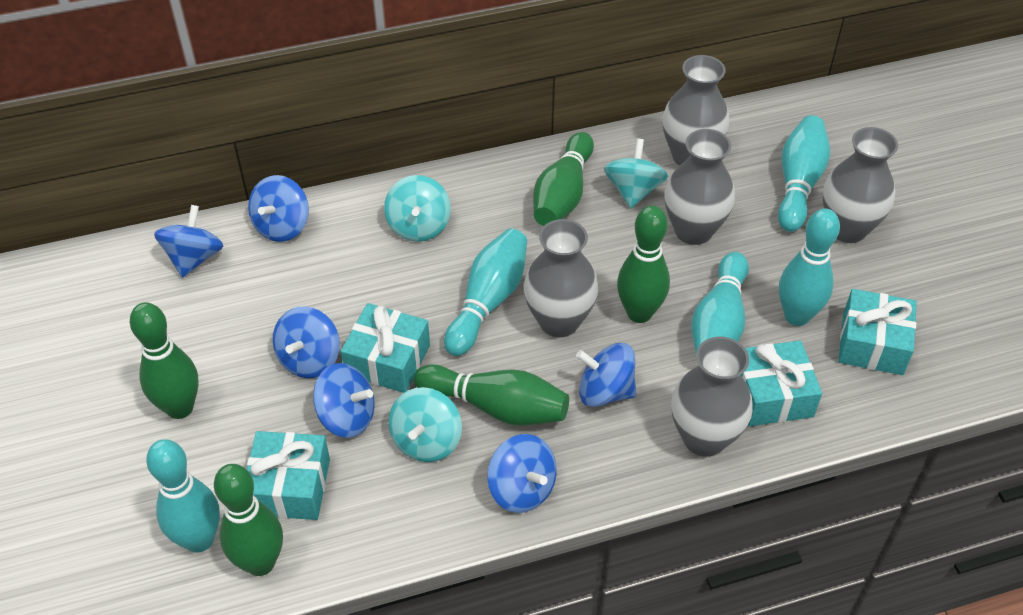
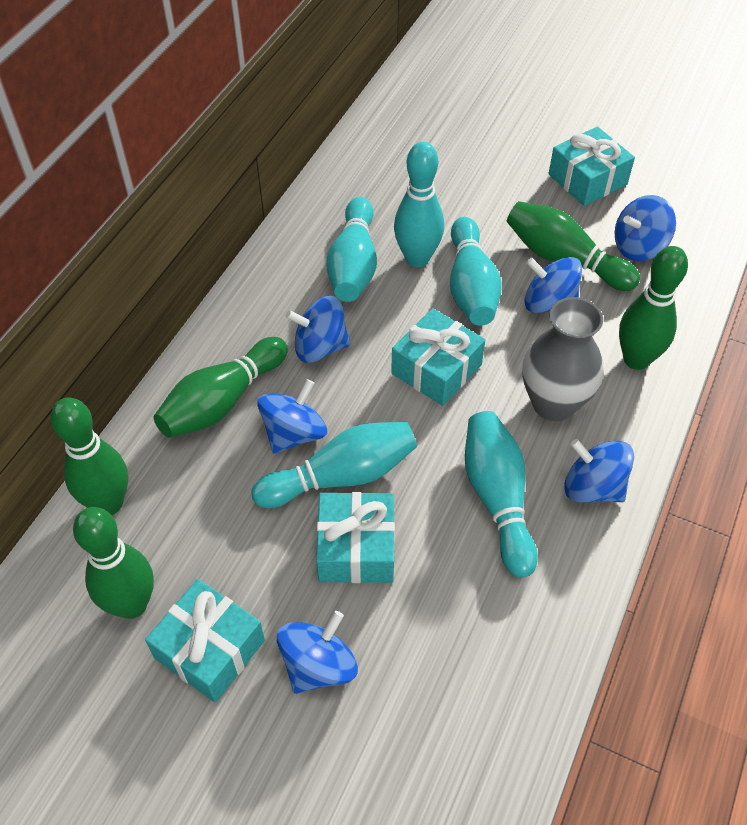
grey vase: [523,219,599,337] [662,55,729,166] [664,129,735,245] [671,336,753,457] [823,127,898,243] = 5 -> [522,297,603,421] = 1
turquoise spinning top: [384,175,451,242] [388,387,462,462] [604,139,668,208] = 3 -> none = 0

